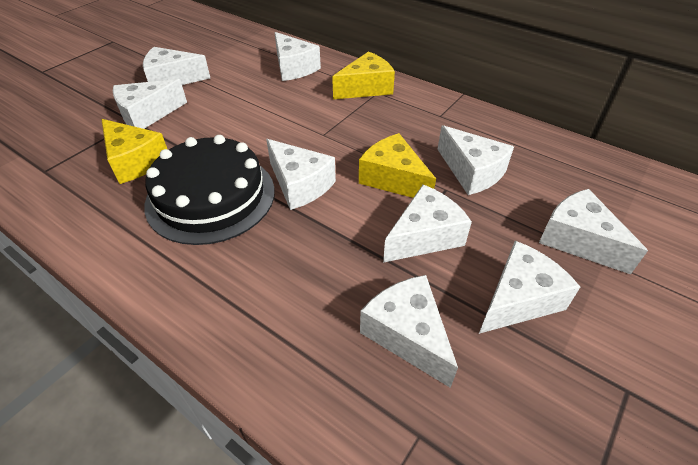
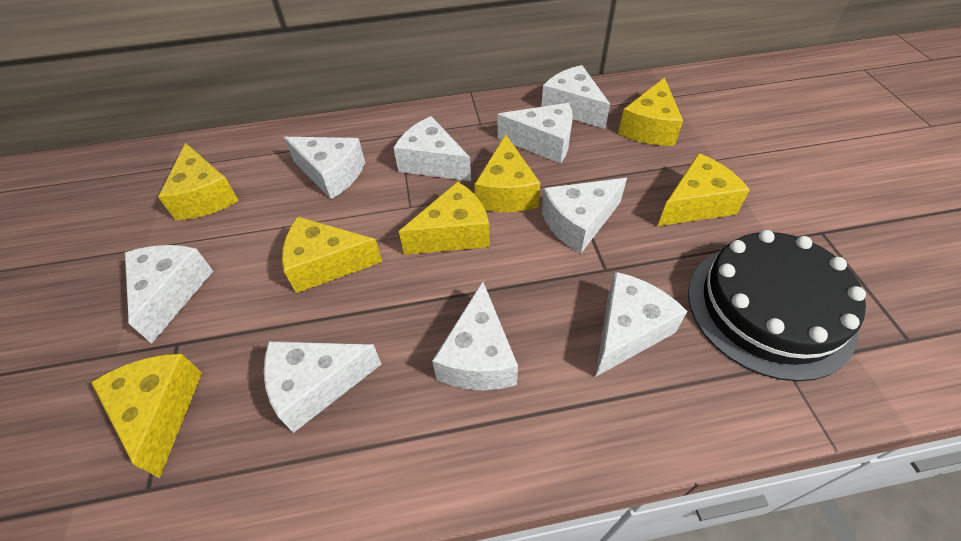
yellow cheese: [101,119,167,184] [332,51,395,99] [359,133,436,198] = 3 -> [91,354,202,478] [158,143,239,220] [282,217,382,293] [399,182,490,255] [474,134,540,212] [618,77,683,146] [658,153,750,226] = 7

